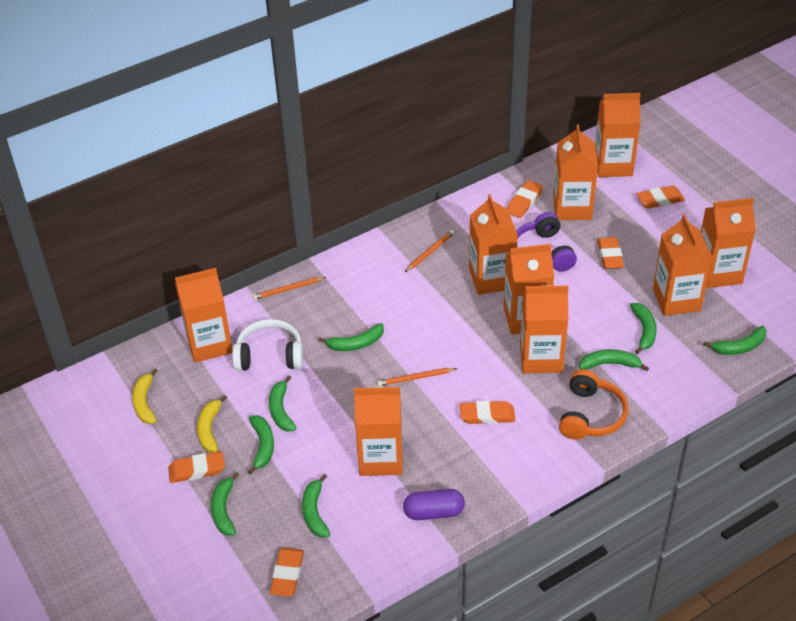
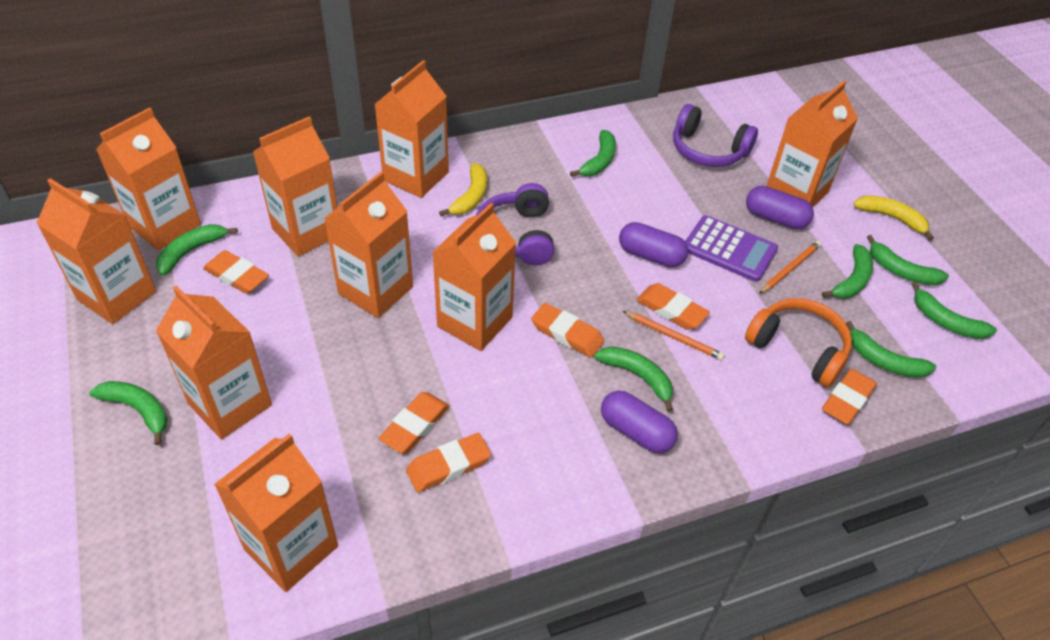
orange pencil: [253,277,326,300] [377,368,457,385] [405,230,455,272] = 3 -> [623,311,725,360] [759,241,821,294] = 2
purple calculator: none = 0 -> [685,215,778,282] = 1
purple capsule: [403,489,465,520] = 1 -> [601,391,678,453] [619,222,688,267] [746,186,814,229] = 3
purple headphones: [516,212,577,272] = 1 -> [476,183,554,265] [673,104,758,167] = 2
white headphones: [232,319,303,371] = 1 -> none = 0

